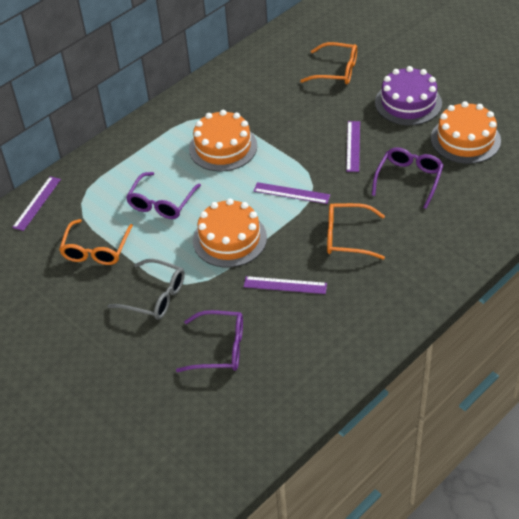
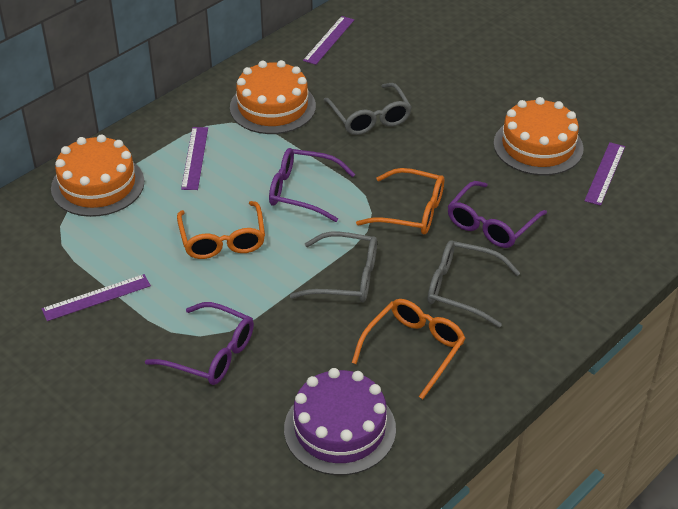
grey glasses: [107,259,185,320] = 1 -> [290,232,377,302] [324,83,412,135] [428,240,520,328] = 3

